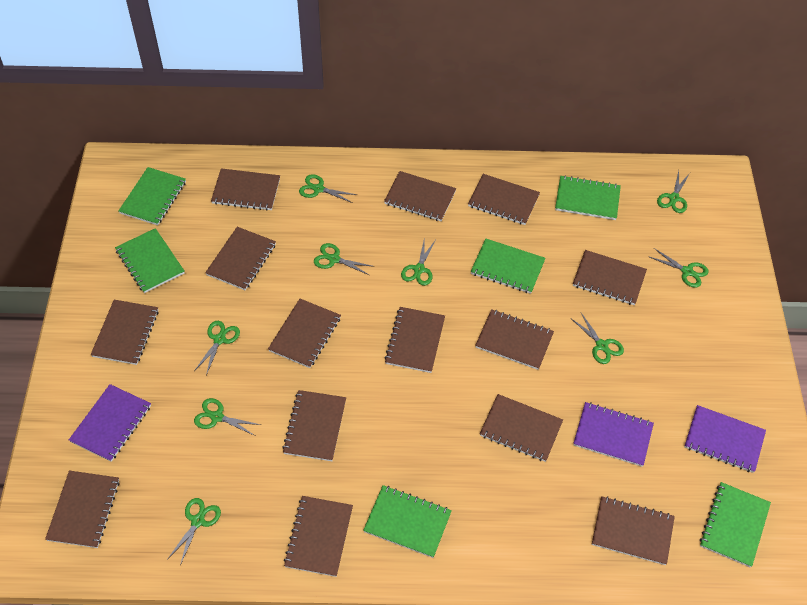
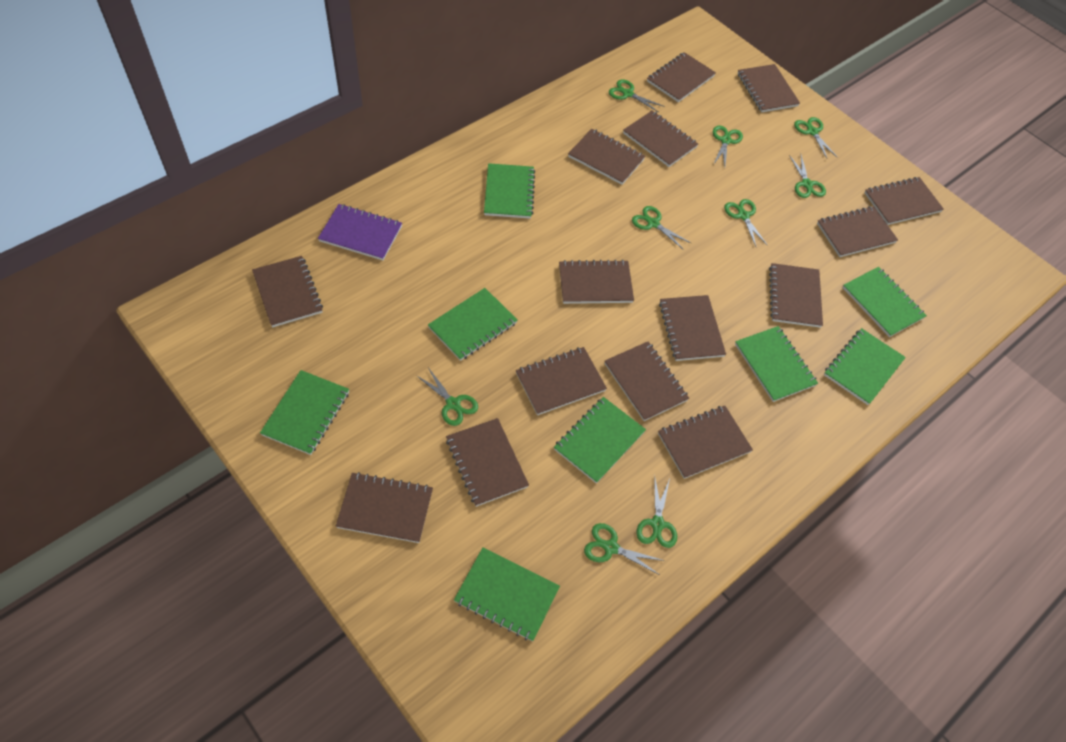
brown notebook: [45,471,120,548] [91,300,159,365] [205,227,276,290] [211,168,280,211] [268,299,341,368] [282,390,346,461] [284,496,353,577] [384,171,456,221] [384,307,445,373] [468,174,540,225] [475,309,554,370] [480,394,563,462] [573,250,647,305] [592,496,675,565] = 14 -> [252,256,323,328] [336,472,433,543] [446,418,529,507] [516,347,607,415] [559,260,634,304] [568,128,645,185] [604,341,689,421] [623,111,698,167] [647,52,716,102] [658,406,753,479] [659,295,726,361] [738,64,800,112] [769,263,823,328] [817,206,898,257] [865,177,944,225] = 15
green notebook: [115,228,185,293] [118,167,186,225] [363,485,452,558] [471,239,546,294] [555,175,621,220] [700,482,771,567] = 6 -> [260,370,349,455] [428,288,518,361] [454,548,560,642] [484,163,535,219] [554,397,646,483] [735,326,818,402] [824,328,906,405] [842,267,927,337] = 8
purple notebook: [69,384,151,462] [573,402,654,467] [684,405,766,473] = 3 -> [318,204,402,260] = 1

